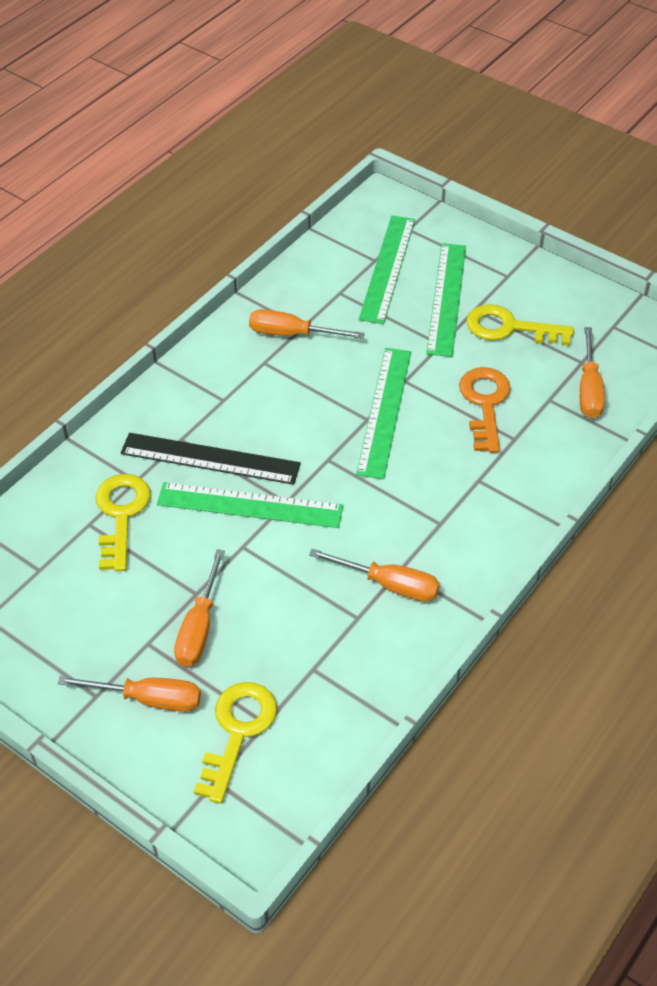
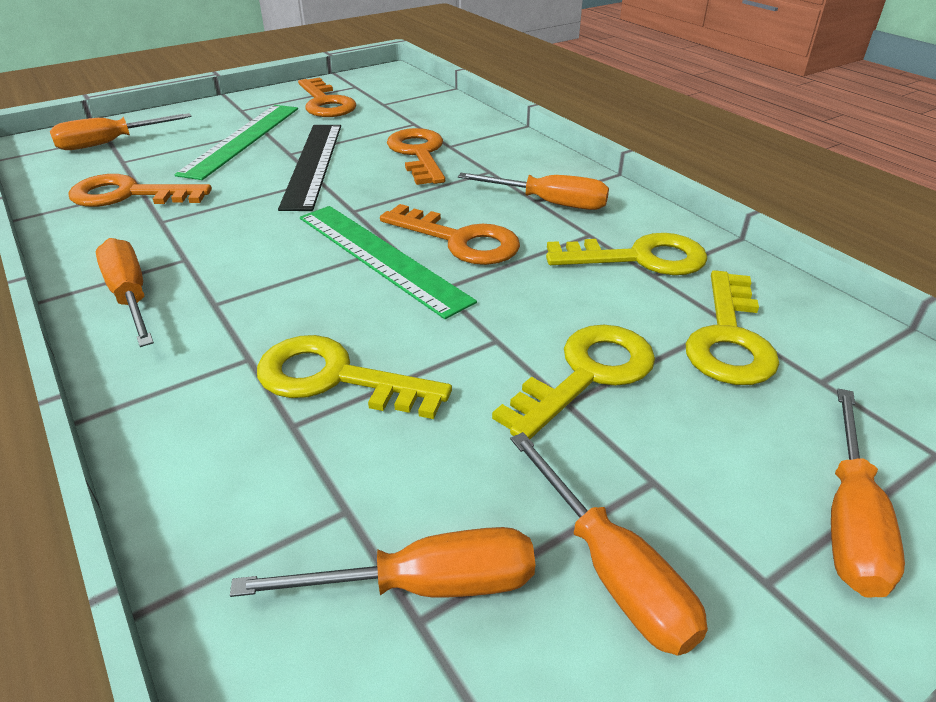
green ruler: [157,482,343,528] [356,348,411,479] [359,216,415,324] [426,243,466,357] = 4 -> [174,105,298,180] [300,206,477,319] = 2
orange key: [459,367,511,453] = 1 -> [68,174,212,207] [298,77,356,117] [380,204,520,265] [387,128,445,185] = 4
orange screwdriver: [57,676,201,712] [174,549,225,667] [249,309,365,339] [309,549,440,602] [580,327,605,418] = 5 -> [50,113,192,150] [96,238,154,347] [230,527,535,598] [458,173,609,210] [510,432,708,656] [831,389,905,598] = 6
yellow key: [96,474,151,571] [194,682,277,804] [466,304,574,346] = 3 -> [257,335,452,419] [492,325,655,439] [546,233,708,275] [685,270,779,385] = 4

